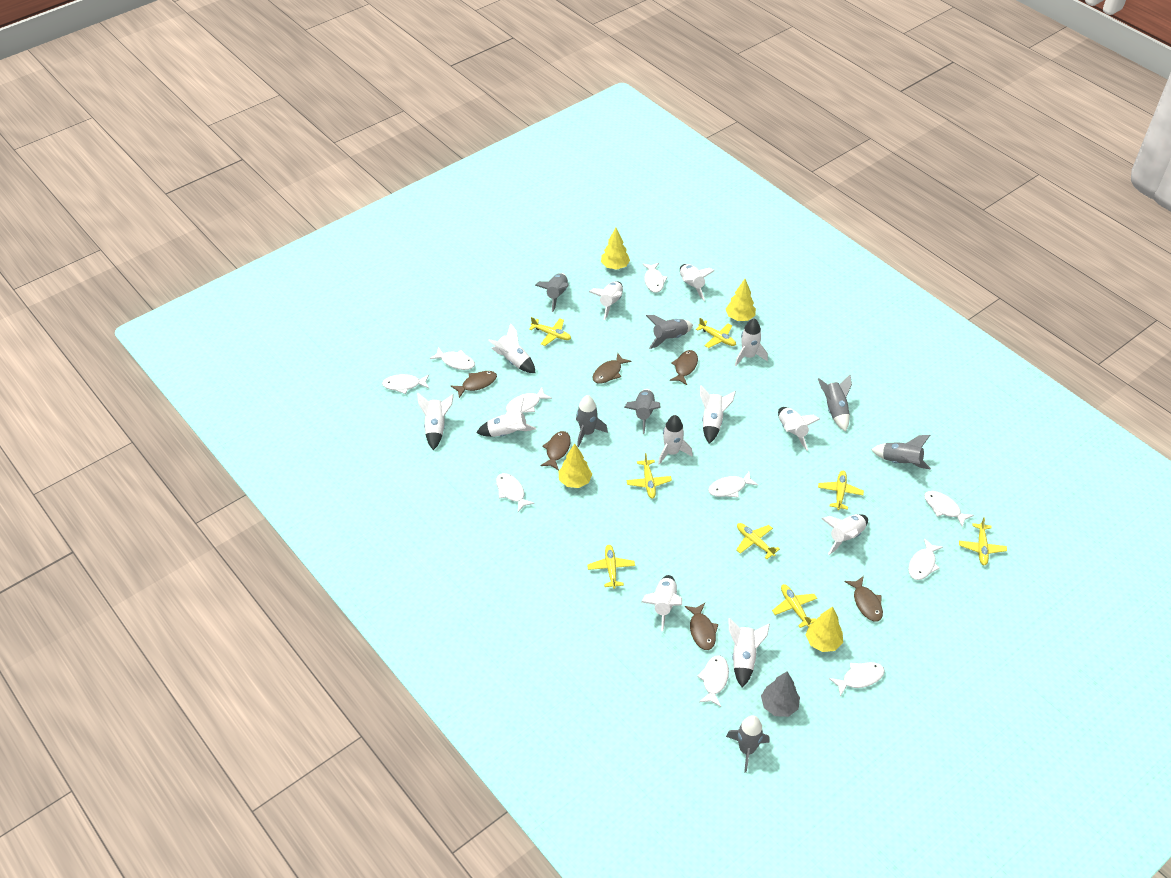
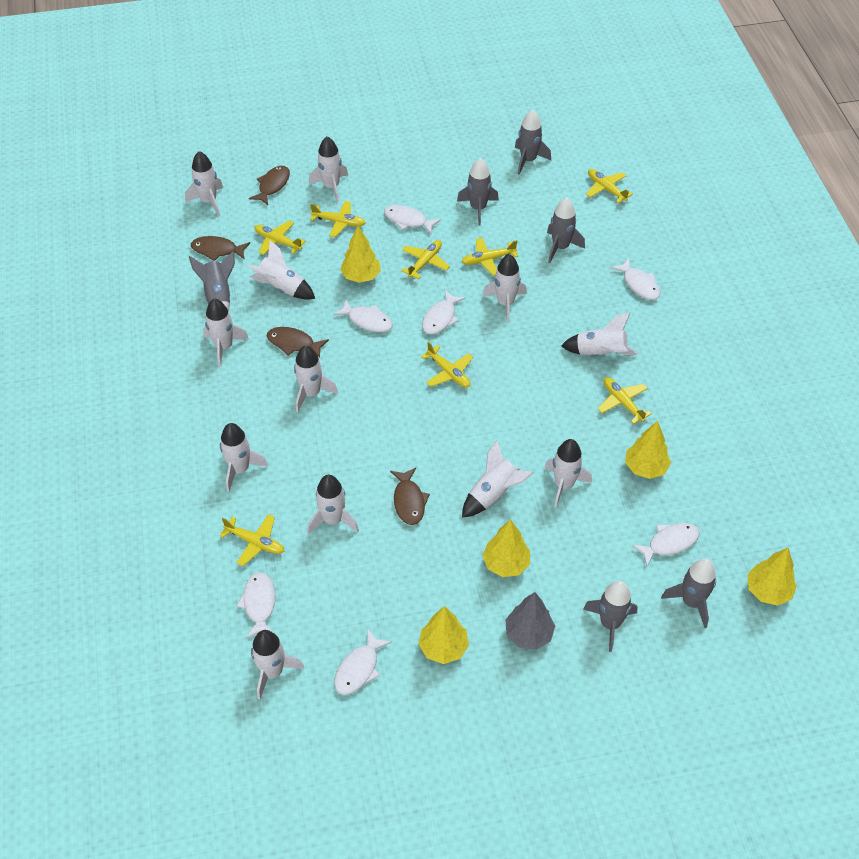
brown fish: [451,371,497,398] [540,431,571,470] [592,353,632,384] [670,350,698,385] [684,603,719,650] [845,576,883,621] = 6 -> [191,236,250,261] [249,166,290,205] [267,327,329,358] [390,467,430,525] = 4
grey rocket: [535,273,569,312] [576,395,608,447] [624,389,661,434] [646,315,693,349] [726,715,770,773] [818,375,852,432] [871,435,931,469] = 7 -> [189,251,235,311] [457,158,499,225] [515,110,551,175] [547,197,585,263] [583,581,637,652] [661,558,716,628] = 6
white fish: [382,374,429,394] [429,347,475,370] [496,473,535,512] [506,387,552,413] [642,263,667,293] [697,655,729,707] [708,472,758,498] [829,662,885,697] [908,538,943,580] [924,491,974,527] = 10 -> [237,572,276,638] [333,299,393,332] [334,628,392,695] [384,205,441,234] [422,290,466,335] [611,259,660,300] [632,523,700,566] = 7
yellow tree: [559,444,592,488] [601,228,630,270] [726,279,756,321] [806,606,843,652] = 4 -> [340,226,381,283] [419,606,469,664] [482,519,530,577] [625,421,671,479] [747,548,797,606] = 5

